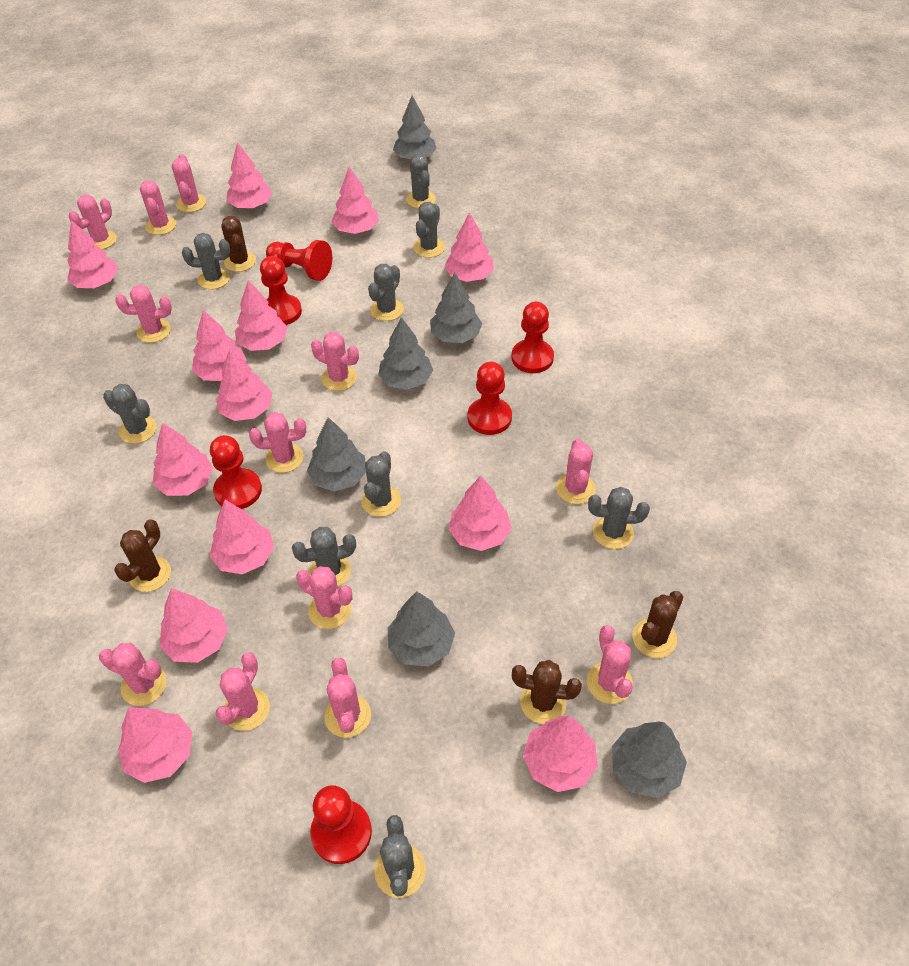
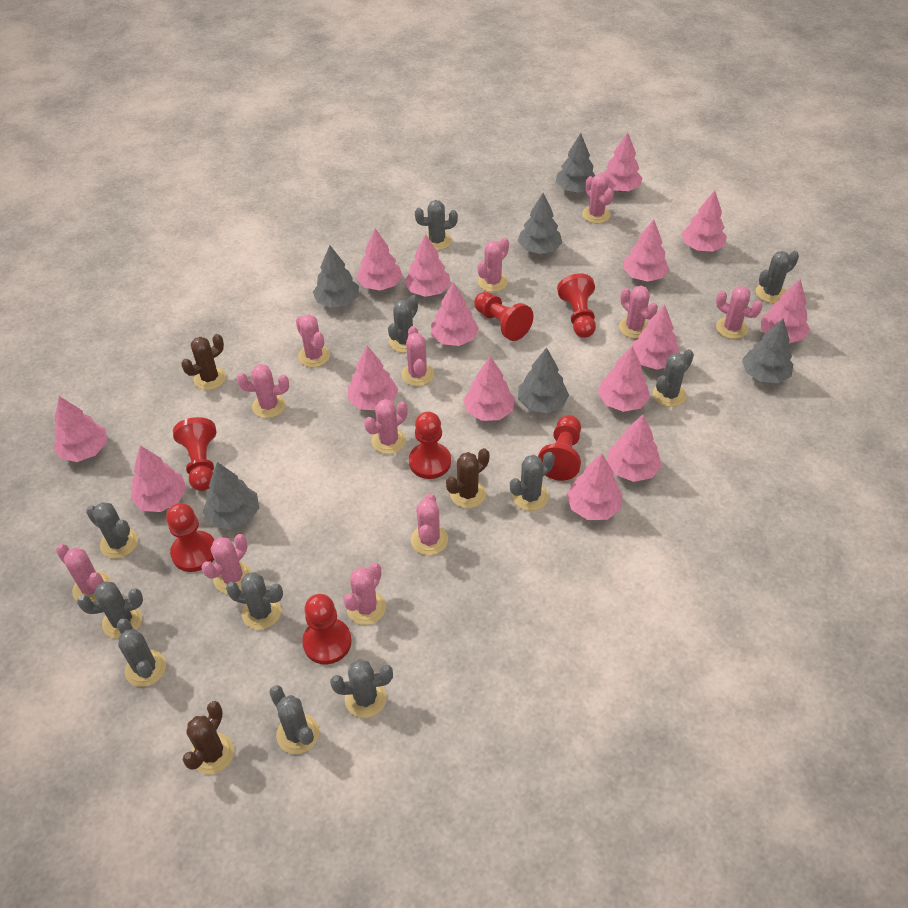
brown cactus: [114,519,171,592] [221,216,256,272] [512,660,582,724] [632,591,683,658] = 4 -> [181,334,226,390] [183,701,234,774] [446,448,489,508] = 3
grey cactus: [103,384,157,444] [182,233,230,289] [292,527,356,587] [361,451,401,517] [368,264,404,321] [374,815,426,898] [406,154,436,208] [414,202,445,258] [588,487,650,549] = 9 -> [77,581,143,639] [86,502,138,559] [117,619,166,687] [226,572,283,630] [269,685,319,754] [330,659,393,718] [388,295,418,353] [415,200,458,250] [510,452,555,511] [653,349,694,407] [756,251,799,303] = 11
pink tree: [67,220,118,288] [118,707,192,783] [153,423,213,496] [160,588,228,663] [192,310,247,381] [210,500,274,574] [216,349,272,421] [227,142,272,209] [235,280,288,351] [332,166,379,234] [444,212,494,282] [449,476,512,551] [523,716,598,792] = 13 -> [53,396,107,462] [131,445,187,512] [348,346,398,410] [357,228,403,291] [404,234,451,297] [431,282,479,346] [463,356,515,421] [566,453,622,520] [598,346,650,412] [602,132,643,191] [607,415,662,482] [623,219,669,282] [632,305,680,370] [681,190,727,251] [761,279,810,343] = 15
red pawn: [210,435,262,509] [260,256,302,325] [266,240,332,281] [310,785,372,864] [468,362,512,435] [512,302,554,373] = 6 -> [166,503,214,572] [173,417,216,491] [302,594,352,664] [409,412,451,479] [474,292,534,341] [538,415,581,481] [557,273,596,338] = 7

